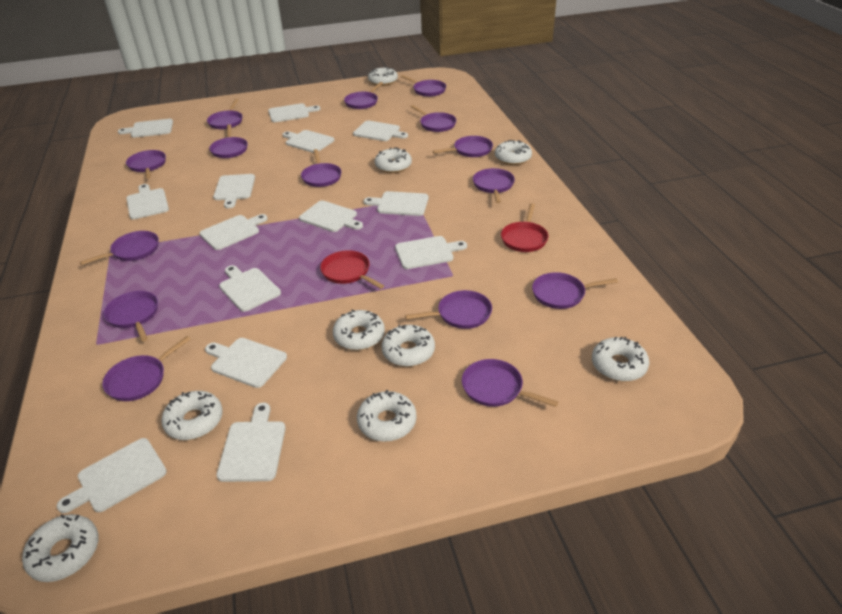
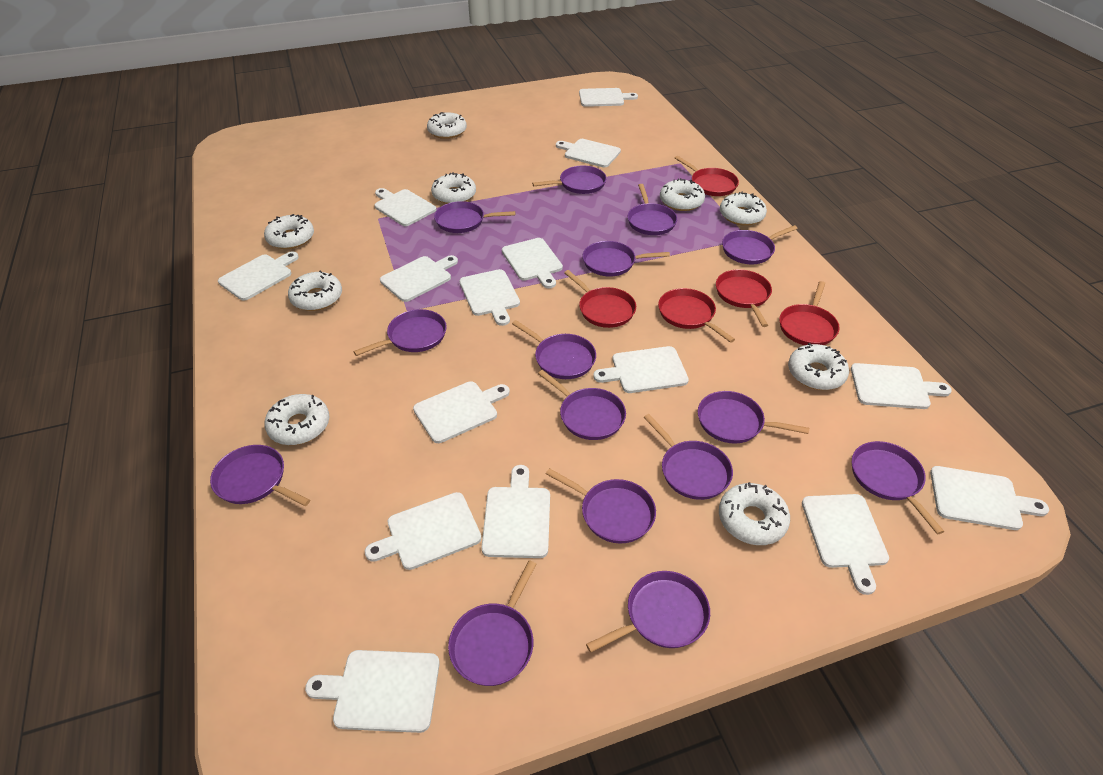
red pan: [320,250,384,289] [501,203,549,252] = 2 -> [564,270,636,328] [658,288,735,343] [675,156,739,196] [716,269,772,327] [779,281,840,345] = 5
white cutting board: [57,438,167,513] [118,119,173,138] [126,184,169,219] [200,214,268,250] [205,338,287,388] [213,174,255,209] [216,403,286,482] [219,265,281,312] [268,103,320,122] [282,130,334,153] [299,200,363,232] [353,121,408,141] [364,191,429,216] [395,236,467,269] = 14 -> [218,251,299,301] [305,650,440,733] [365,492,481,570] [374,188,436,226] [380,255,458,302] [413,381,510,443] [459,269,520,326] [481,465,550,558] [502,238,563,288] [556,139,621,167] [579,88,638,107] [593,346,689,393] [802,494,889,595] [851,363,952,409] [930,466,1049,530] = 15

